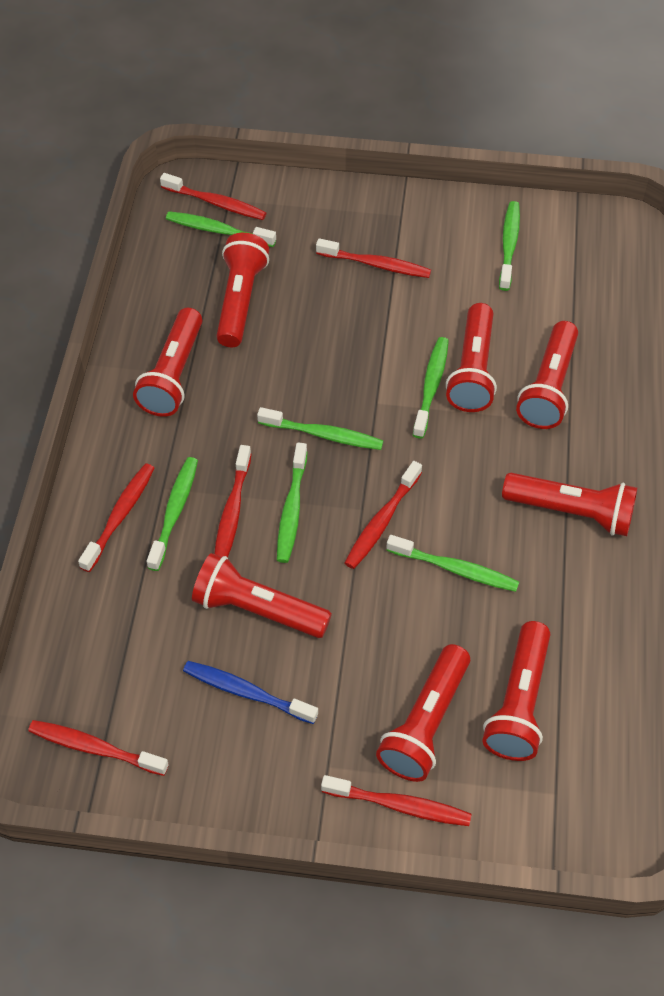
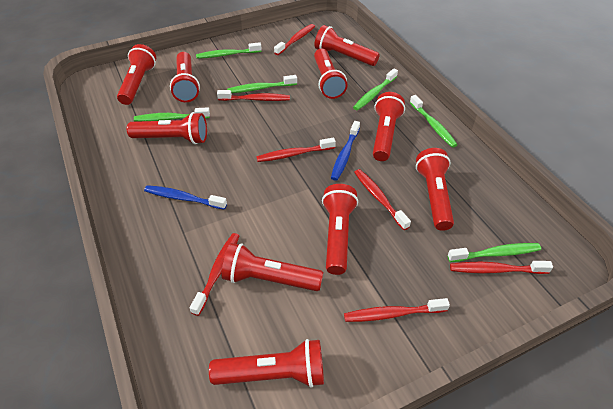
blue toothbrush: [183,661,318,724] = 1 -> [144,185,227,210] [331,121,360,181] = 2
green toothbrush: [147,457,198,571] [166,211,276,247] [257,407,384,450] [277,443,308,563] [386,535,519,592] [413,337,449,439] [499,201,520,291] = 7 -> [134,107,210,122] [196,42,262,59] [227,75,297,93] [353,69,398,110] [410,95,457,148] [447,243,541,262] = 6
red flashlight: [133,308,202,417] [192,553,332,638] [216,233,269,347] [376,644,470,782] [446,303,497,412] [482,621,550,761] [502,473,637,536] [516,321,578,429] = 8 -> [117,44,156,105] [127,112,207,144] [170,52,200,102] [209,339,324,388] [222,243,323,291] [314,49,347,99] [315,25,380,66] [322,184,358,275] [373,92,405,161] [416,148,454,231] = 10

